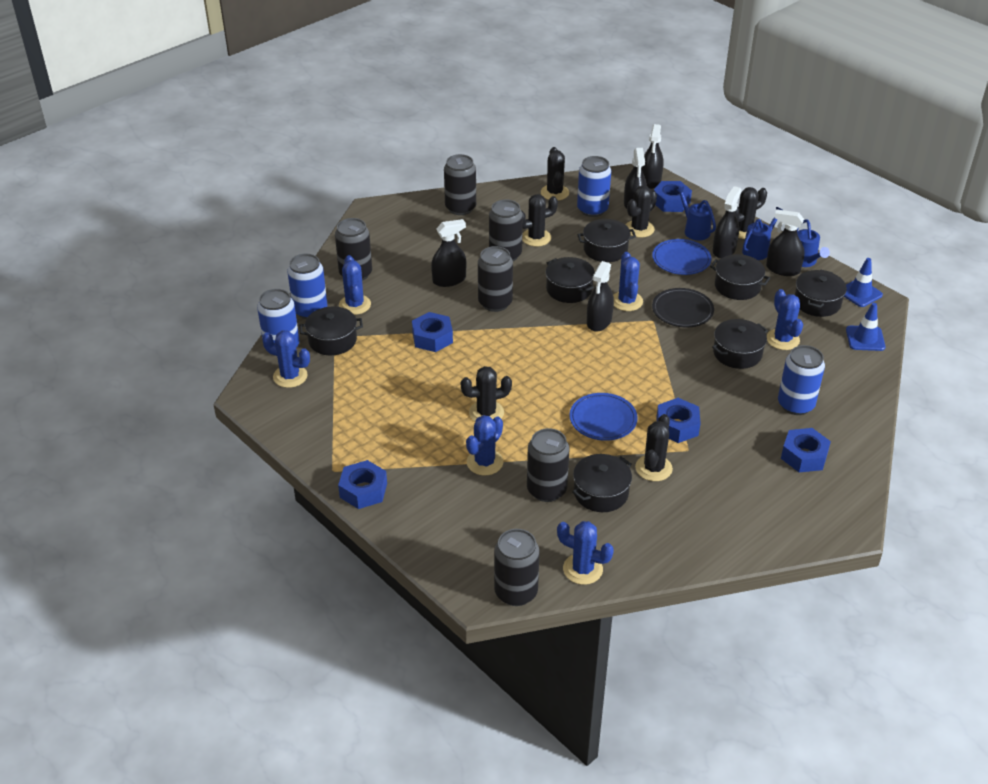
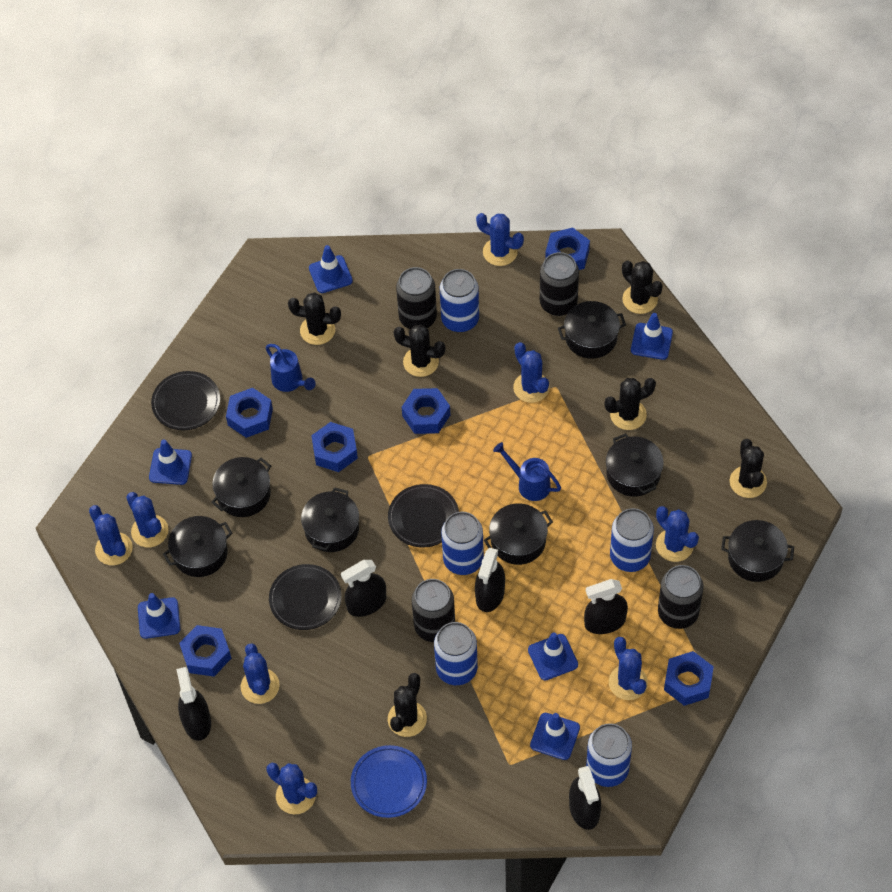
black can: [335,218,372,281] [444,154,476,215] [478,246,513,312] [489,199,523,261] [494,529,540,606] [527,428,570,502] = 6 -> [396,267,437,329] [412,579,455,642] [540,252,579,316] [658,565,703,629] = 4
black plate: [652,288,714,328] = 1 -> [151,371,220,430] [269,564,342,630] [388,484,459,547] = 3
black spray bottle: [431,219,466,287] [587,261,614,332] [624,148,647,209] [642,124,664,189] [713,186,741,258] [766,210,805,276] = 6 -> [176,667,211,741] [341,560,386,617] [475,548,505,612] [569,766,601,830] [584,579,628,634] = 5
blue cactus: [262,331,310,388] [339,255,371,315] [466,415,503,475] [557,521,614,585] [613,252,643,311] [767,289,803,350] = 6 -> [89,505,133,565] [126,492,169,547] [241,643,280,704] [267,762,317,815] [476,213,524,266] [513,342,550,403] [609,637,648,700] [656,506,699,562] = 8
blue can: [257,289,299,347] [287,254,327,319] [577,156,611,217] [778,345,825,415] = 4 -> [434,622,478,685] [440,269,479,332] [441,512,484,575] [586,723,632,787] [610,508,654,572] = 5
blue nut: [338,460,387,509] [412,312,453,352] [654,181,692,212] [656,398,700,443] [781,428,831,472] = 5 -> [179,625,231,677] [226,388,273,438] [311,422,358,472] [402,388,450,434] [545,228,590,270] [664,651,714,706] = 6
blue plate: [569,393,638,441] [652,239,711,275] = 2 -> [351,745,427,818] = 1
blue traffic cone: [844,258,883,307] [846,303,886,351] = 2 -> [138,593,181,639] [149,440,192,485] [309,245,353,293] [528,632,578,680] [530,713,580,760] [631,313,673,360] = 6
blue watering can: [675,186,716,240] [742,207,782,260] [797,219,830,267] = 3 -> [266,344,316,392] [493,442,561,501] = 2

